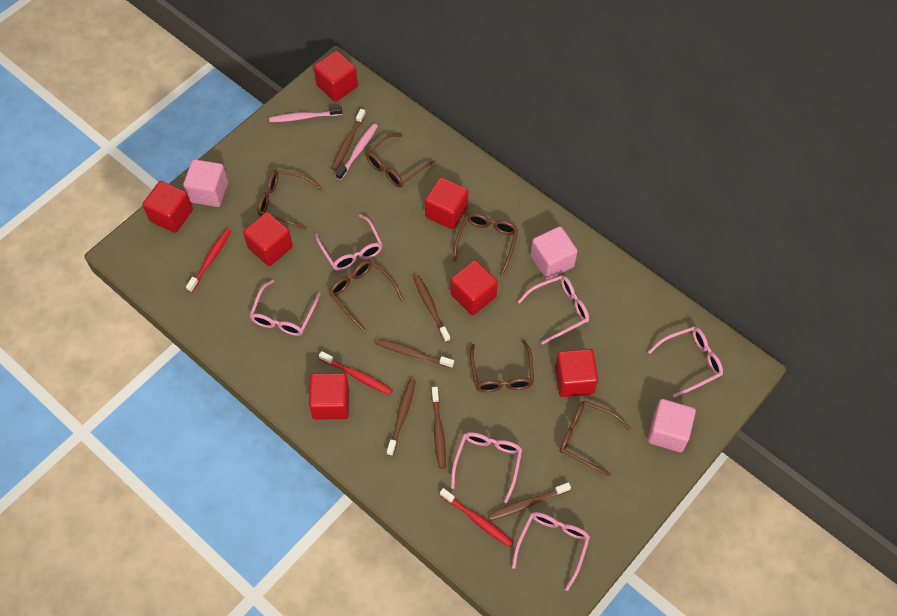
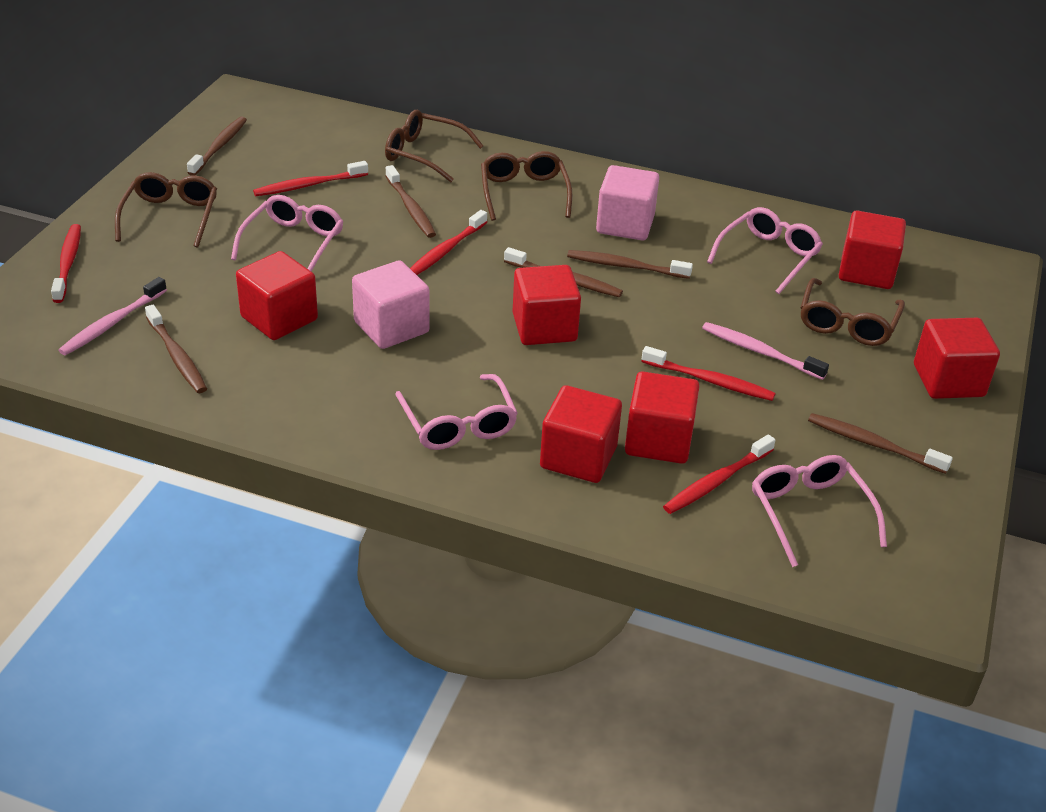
brown glasses: [258,170,322,230] [329,260,404,331] [366,133,435,188] [453,213,519,275] [470,340,534,392] [560,401,631,477] = 6 -> [115,172,217,248] [385,110,484,182] [481,151,572,221] [800,278,905,346] = 4
pink cube: [183,159,228,207] [531,226,578,280] [648,399,696,452] = 3 -> [352,260,430,349] [596,165,659,241] = 2
pink glasses: [249,280,321,336] [315,214,383,270] [451,432,522,503] [512,512,590,591] [518,275,589,345] [648,326,723,398] = 6 -> [231,195,343,272] [395,374,518,450] [707,207,823,294] [752,455,887,567] = 4
red cube: [142,181,193,233] [243,212,293,266] [309,373,349,420] [314,51,358,102] [425,177,468,229] [451,260,498,315] [555,349,598,397] = 7 -> [236,251,318,340] [512,265,581,345] [540,385,622,483] [625,371,700,464] [839,210,906,289] [914,318,1000,399] = 6
red toothbrush: [186,228,231,292] [319,351,393,395] [440,488,513,547] = 3 -> [51,224,81,303] [253,161,368,196] [410,210,487,275] [642,346,776,401] [663,434,775,514] = 5

